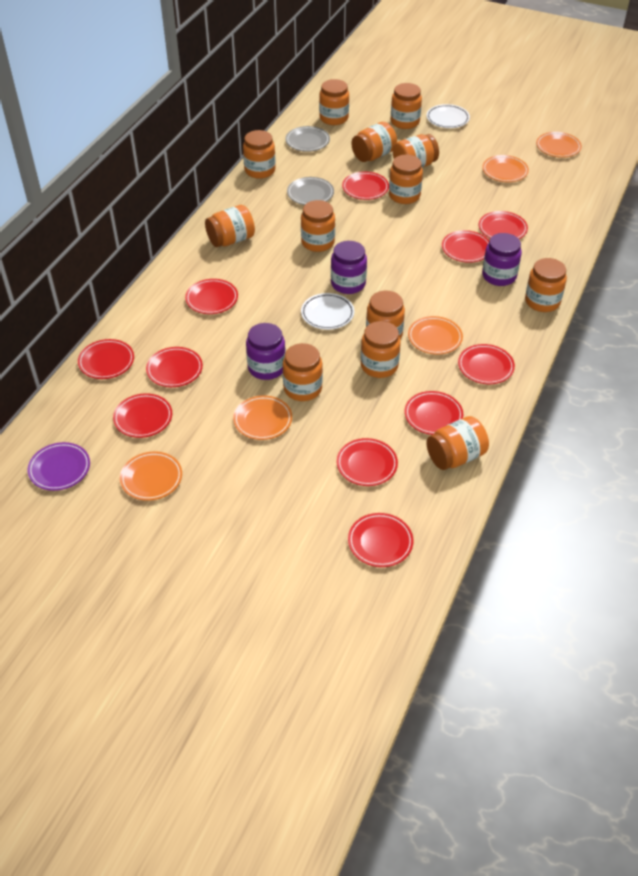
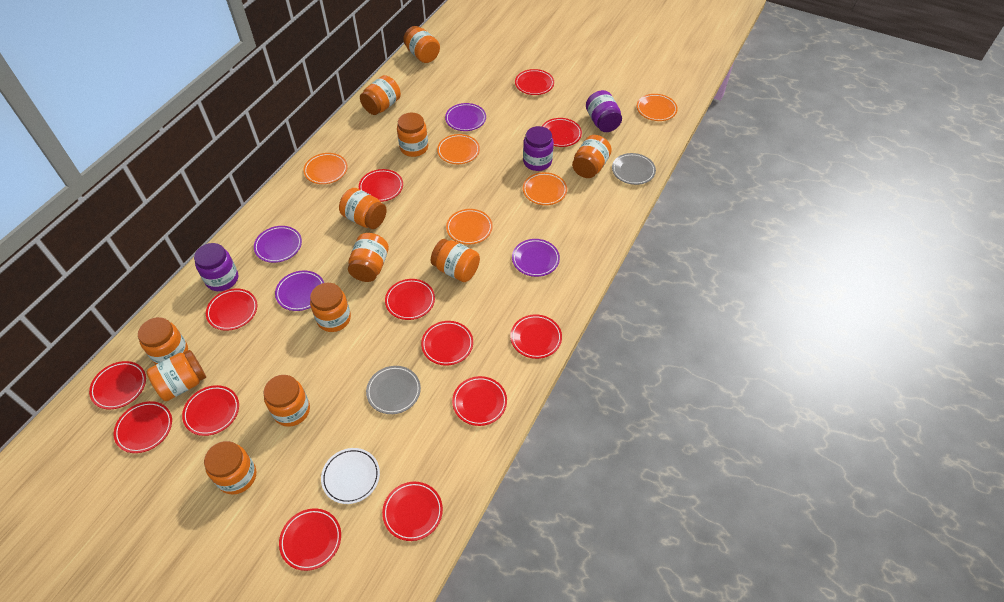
orange jar: [205,205,255,247] [243,130,276,179] [283,343,323,401] [301,200,335,252] [319,79,349,125] [351,122,397,162] [361,321,401,378] [366,290,405,339] [389,155,423,204] [391,83,422,129] [393,134,439,168] [426,416,489,470] [525,258,567,312] = 13 -> [138,317,188,364] [147,350,206,401] [204,441,256,495] [264,375,310,427] [310,283,351,332] [339,188,386,229] [348,233,389,282] [360,75,401,115] [397,112,428,157] [403,26,440,63] [431,239,480,282] [572,135,612,178] = 12
purple plate: [28,442,90,491] = 1 -> [254,226,302,263] [275,271,324,311] [445,103,486,131] [512,239,560,277] = 4
red plate: [78,339,134,379] [113,393,172,438] [146,347,203,387] [185,279,238,314] [337,438,398,486] [342,172,389,200] [348,513,413,567] [405,391,463,435] [442,230,489,263] [458,344,515,384] [479,211,528,239] = 11 -> [89,361,146,409] [114,401,172,453] [182,385,239,436] [206,289,257,331] [279,508,341,571] [359,169,403,202] [382,482,443,541] [385,279,435,320] [421,321,473,366] [452,376,507,426] [510,314,562,359] [515,69,554,95] [541,118,582,147] = 13
white plate: [301,293,354,330] [426,104,470,128] = 2 -> [321,448,380,504] = 1

